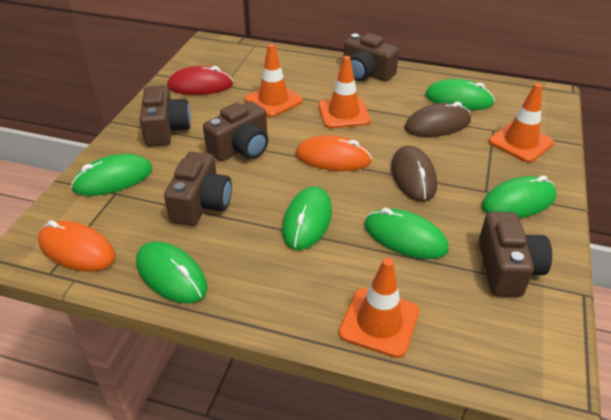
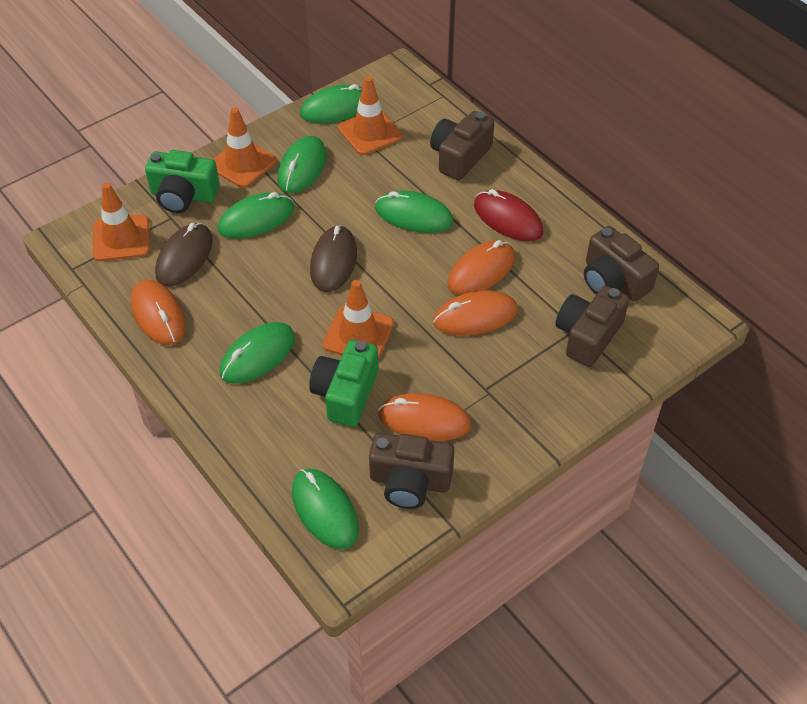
brown camera: [139,85,191,147] [164,152,232,226] [203,101,268,161] [343,33,399,81] [479,212,552,297] = 5 -> [369,433,454,509] [430,111,494,180] [555,286,629,367] [584,226,659,301] = 4
green camera: none = 0 -> [145,150,220,213] [309,340,379,427] = 2
orange mouse: [38,220,115,272] [296,135,372,171] = 2 -> [131,280,186,345] [378,393,471,441] [433,290,518,336] [447,240,515,295] = 4

